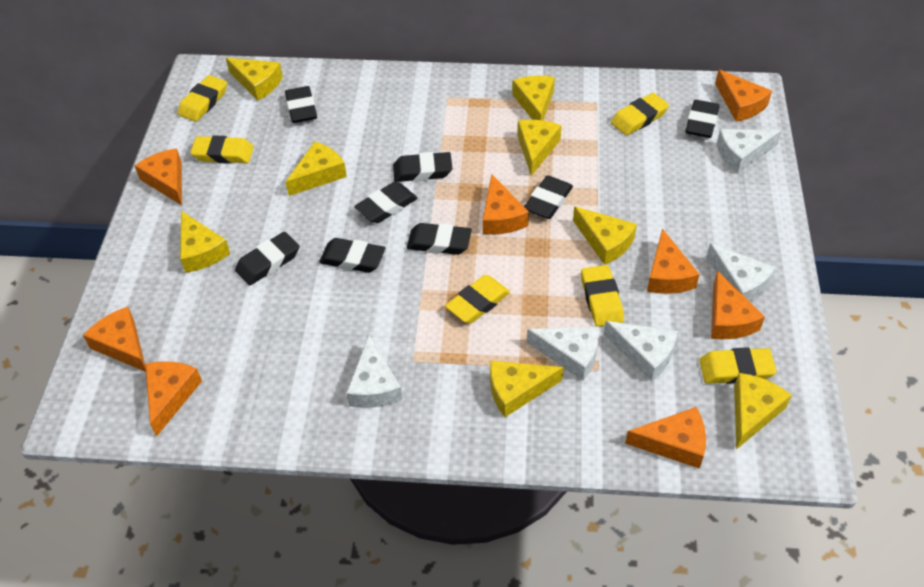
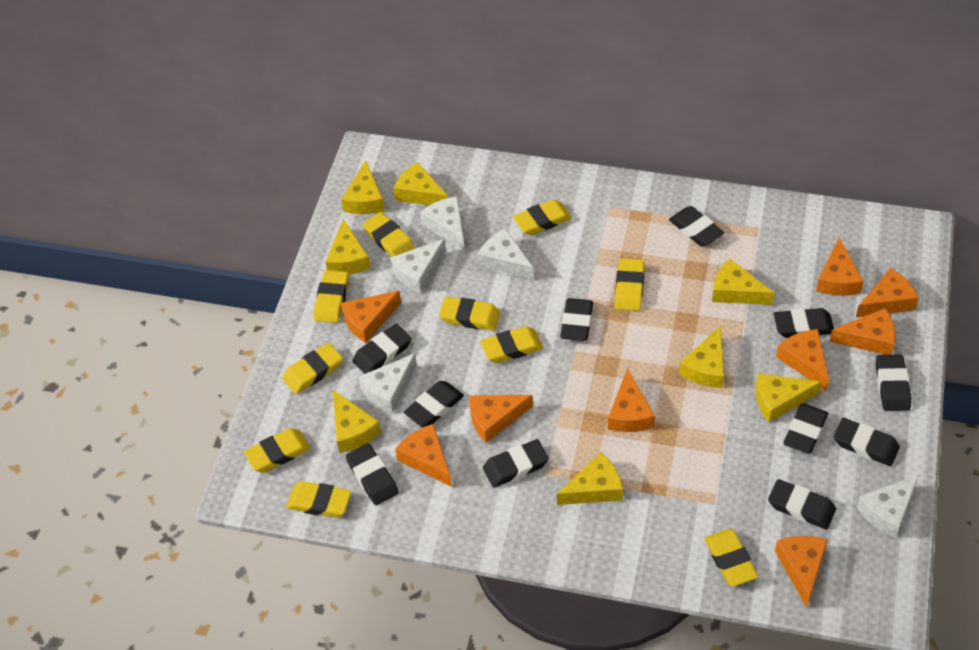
black eraser: [235,232,299,285] [285,86,317,123] [319,238,385,273] [354,182,418,223] [393,152,453,182] [407,223,472,255] [524,175,573,219] [685,100,719,138] = 8 -> [346,444,399,505] [353,324,412,374] [404,381,464,427] [483,439,549,488] [560,298,593,341] [669,206,724,247] [768,479,836,529] [774,308,834,338] [783,403,828,454] [834,418,900,466] [876,354,911,411] = 11
orange cheese: [83,307,146,372] [134,148,182,205] [145,361,202,437] [482,174,529,235] [625,407,706,469] [647,228,700,294] [711,271,765,339] [715,69,772,122] = 8 -> [341,291,401,343] [395,424,452,487] [469,395,533,443] [608,368,655,432] [775,536,828,607] [776,329,829,391] [816,238,864,296] [829,308,896,355] [856,268,919,318] = 9
yellow eraser: [178,75,227,122] [190,135,254,164] [445,275,510,323] [581,265,624,326] [611,93,669,136] [699,347,777,384] = 6 -> [244,428,311,472] [282,343,343,394] [286,481,351,518] [314,270,349,323] [363,212,415,257] [439,297,501,331] [480,326,543,363] [513,199,572,235] [615,258,645,311] [704,529,758,586] = 10

